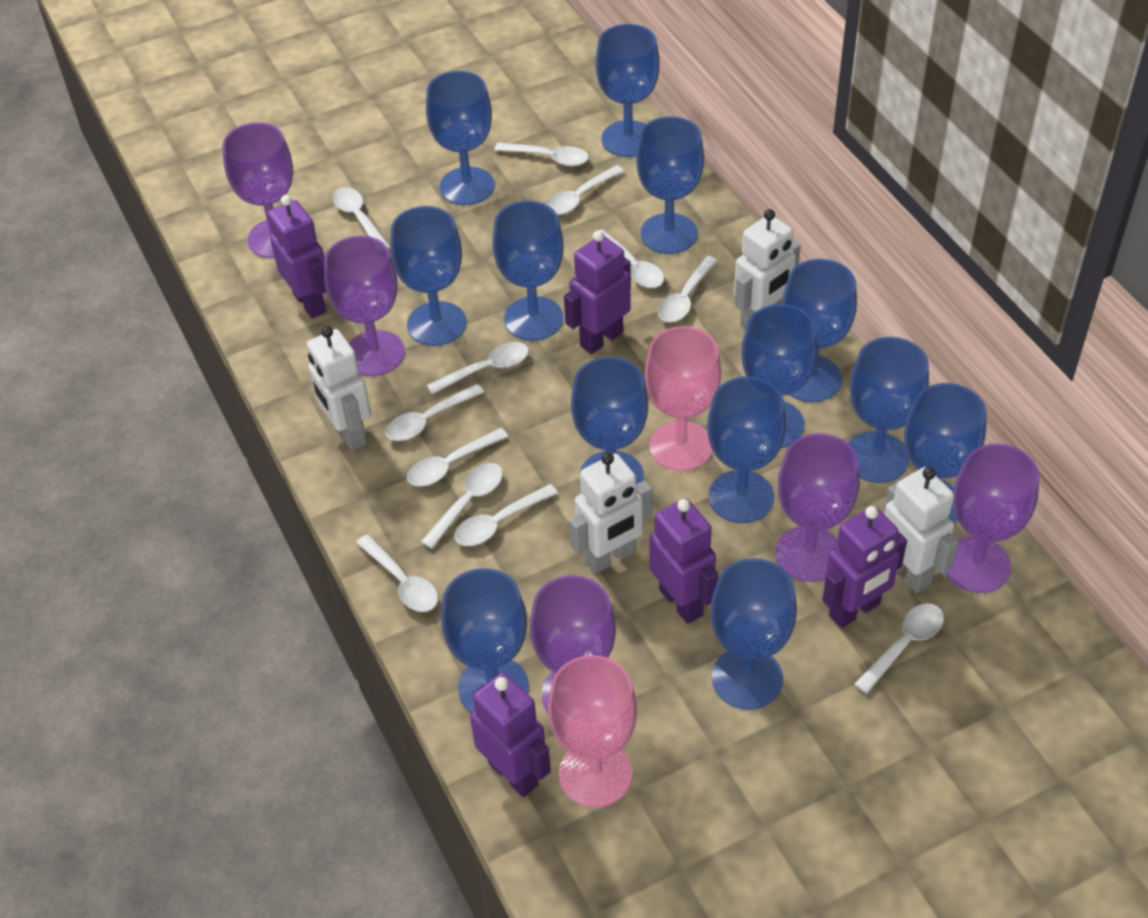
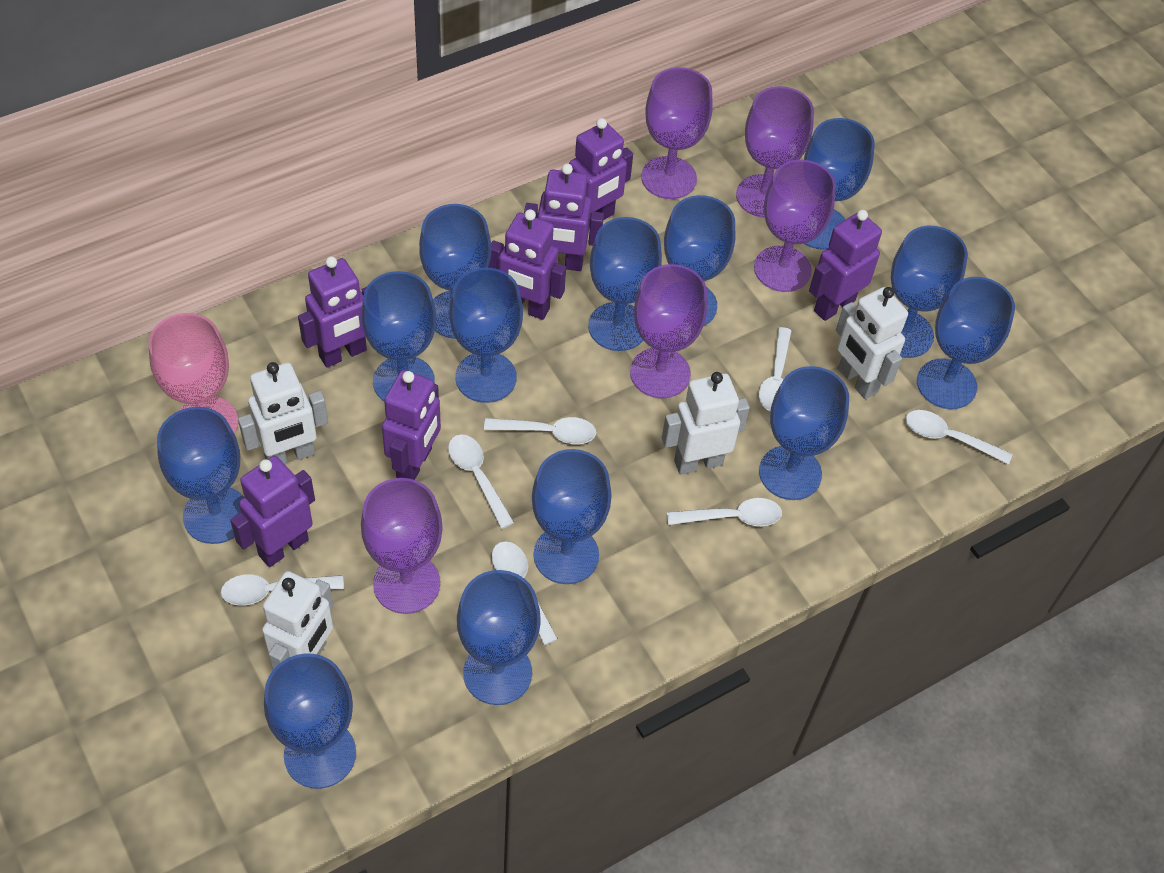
pink goblet: [548,655,637,808] [645,326,721,471] = 2 -> [148,313,238,434] = 1
purple robot: [268,195,327,319] [470,672,551,797] [564,230,631,354] [649,498,719,624] [822,506,907,628] = 5 -> [230,456,315,567] [298,256,367,368] [382,370,441,480] [488,209,566,320] [524,164,604,271] [569,118,633,228] [809,210,882,321] = 7
white spoon: [332,187,390,249] [356,534,438,612] [386,384,484,441] [407,428,508,486] [421,463,503,549] [427,342,529,394] [454,484,558,546] [494,142,589,166] [546,165,624,215] [600,229,664,288] [658,256,718,322] [854,603,944,694] = 12 -> [221,574,344,605] [448,434,514,529] [484,417,596,444] [492,541,558,645] [667,498,782,526] [759,327,791,411] [906,410,1012,465] = 7

